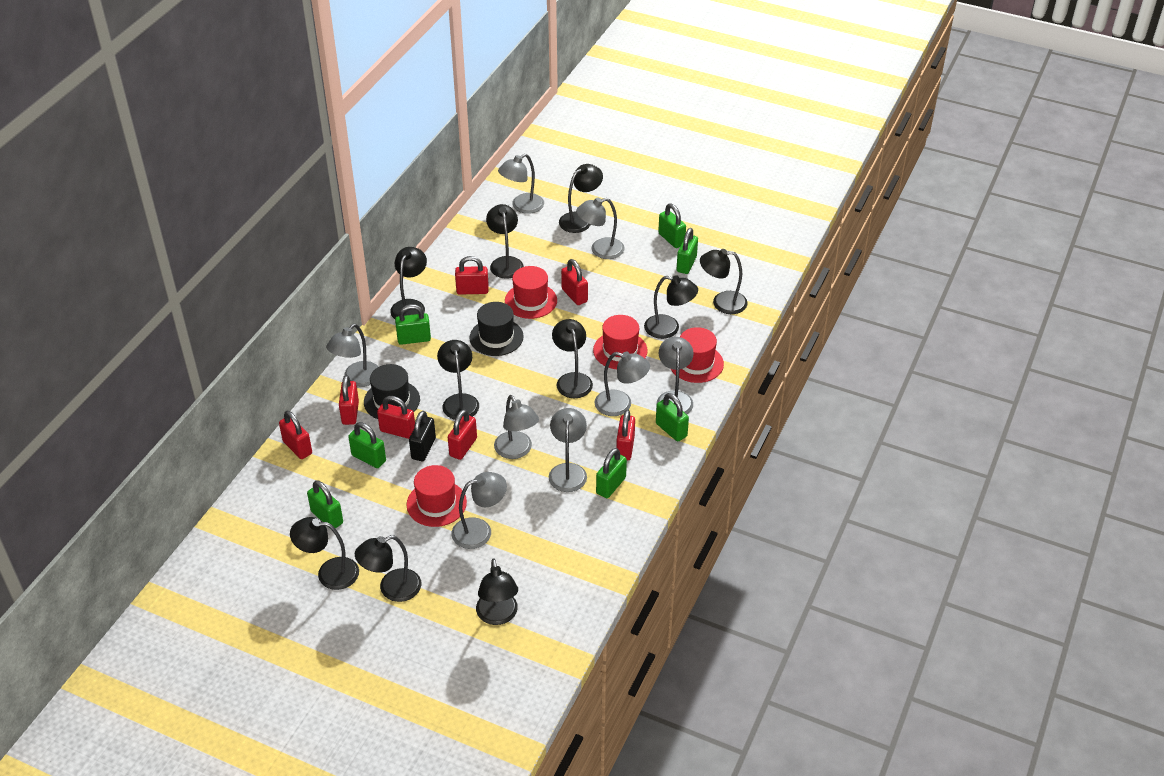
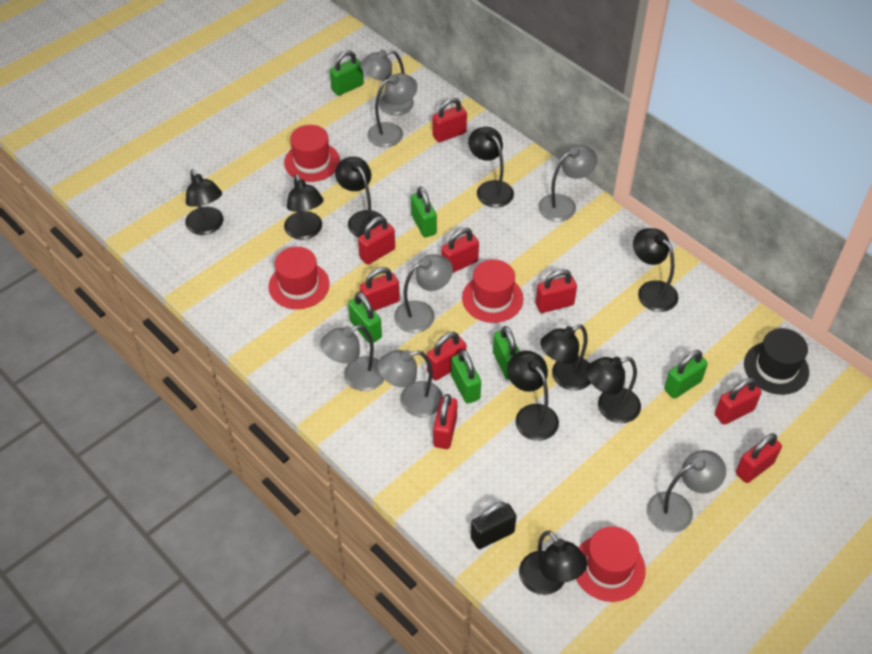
black hat: [364,364,420,419] [469,302,524,356] = 2 -> [744,328,809,395] = 1
black lamp: [290,517,359,590] [355,535,421,602] [390,247,427,319] [437,340,479,420] [476,558,518,625] [486,204,524,279] [552,319,593,398] [559,164,603,233] [644,275,698,339] [700,249,748,314] = 10 -> [185,169,223,235] [284,174,323,240] [335,157,383,237] [468,127,514,208] [507,350,559,441] [519,531,587,595] [540,324,591,391] [586,357,641,423] [633,228,678,312] = 9
green padlock: [307,480,343,529] [348,422,386,468] [395,304,431,345] [596,448,627,498] [656,393,689,441] [658,203,686,248] [676,228,698,274] = 7 -> [330,50,364,96] [348,292,382,344] [411,186,437,238] [451,350,481,404] [493,326,520,380] [664,350,708,399] = 6
grey lamp: [326,324,378,387] [451,472,507,549] [494,395,539,459] [498,154,544,214] [549,408,587,492] [576,197,625,259] [595,351,650,416] [657,337,693,414] = 8 -> [320,325,384,391] [360,50,414,115] [367,73,417,147] [378,350,443,417] [394,254,453,333] [538,145,597,222] [647,450,726,533] = 7
red padlock: [279,411,312,459] [339,375,359,425] [377,396,415,439] [448,409,477,460] [455,256,489,295] [561,259,588,305] [616,410,635,460] = 7 -> [358,217,395,265] [360,267,400,311] [427,332,466,380] [432,98,467,142] [433,394,458,449] [441,228,479,273] [536,269,577,313] [715,378,761,425] [736,433,782,483] = 9

